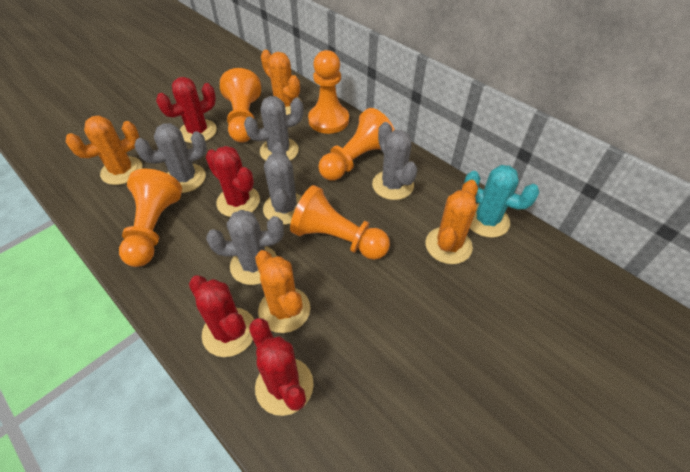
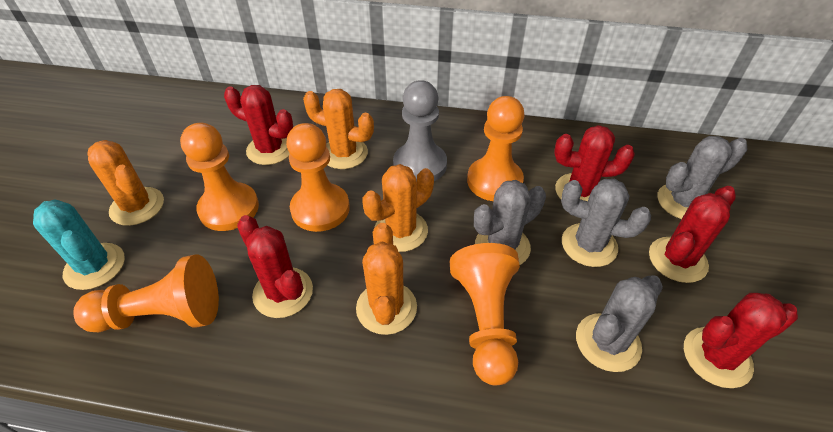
grey cactus: [134,123,207,193] [206,210,284,285] [244,96,304,161] [263,142,302,225] [372,122,418,200] = 5 -> [474,180,546,265] [561,179,651,267] [576,275,663,372] [658,136,748,219] = 4
grey pawn: none = 0 -> [393,80,447,181] = 1
red cactus: [156,77,217,143] [189,275,254,357] [206,146,260,217] [249,318,314,416] = 4 -> [224,85,293,165] [237,215,313,318] [554,125,635,201] [649,186,736,283] [684,293,798,388] = 5

